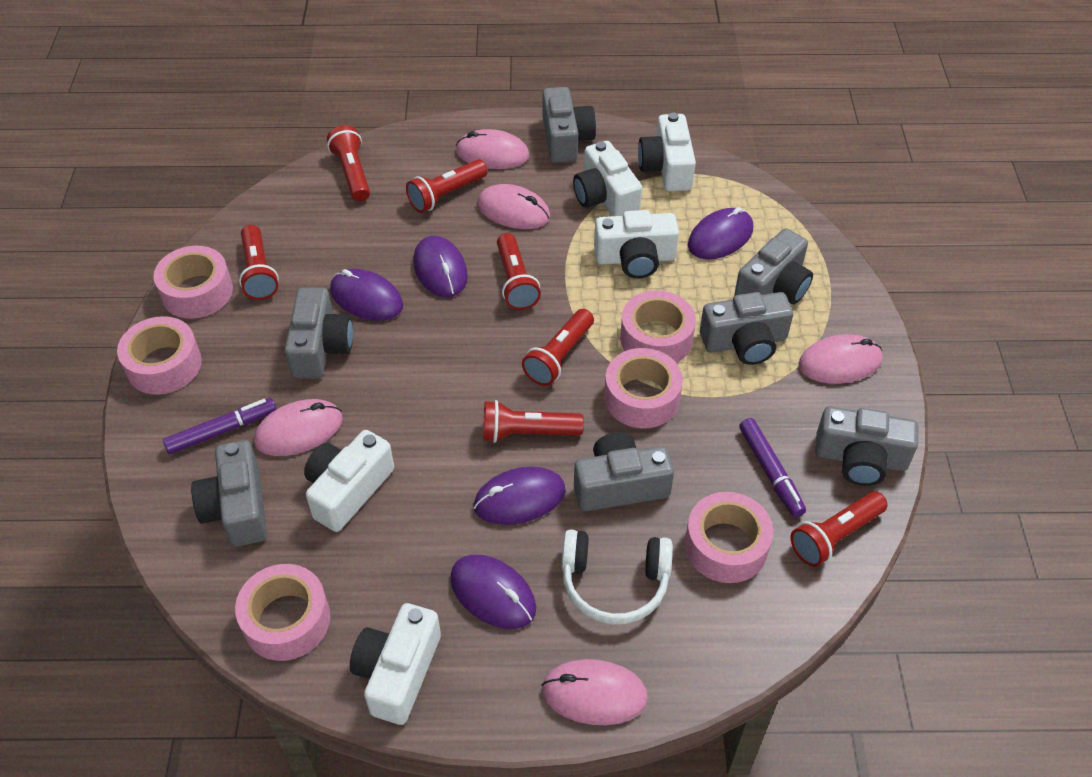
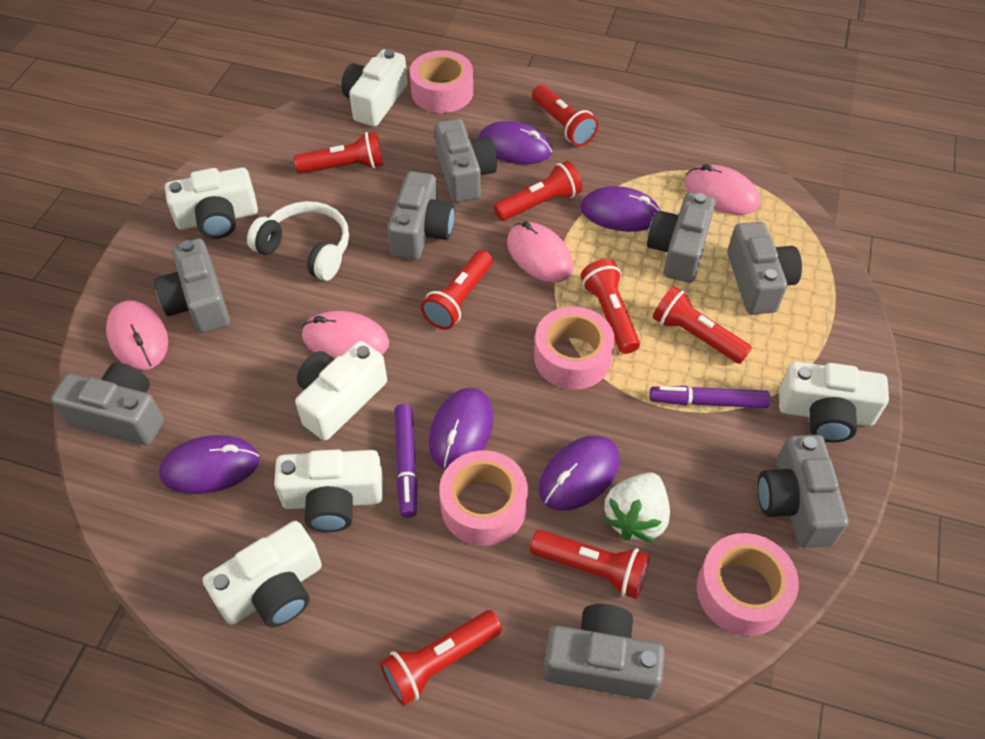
grey camera: [191,440,267,547] [285,287,353,379] [542,87,596,163] [574,432,674,512] [700,292,793,365] [734,228,813,304] [815,406,918,486] = 7 -> [50,363,164,446] [154,238,230,333] [387,171,455,260] [435,119,497,202] [543,604,665,700] [647,192,716,283] [727,222,802,314] [757,435,849,548] = 8
pink mouse: [254,399,343,456] [456,129,529,169] [477,184,550,229] [541,659,648,725] [798,334,883,384] = 5 -> [106,300,168,370] [302,311,389,359] [507,221,573,283] [685,164,760,215] = 4
pink tape: [117,316,202,395] [153,246,233,319] [235,564,330,661] [604,348,683,428] [620,290,696,363] [685,492,773,583] = 6 -> [410,50,473,113] [439,450,528,546] [534,307,615,390] [697,533,799,636] = 4
red flashlight: [239,225,279,300] [327,125,370,202] [406,159,488,213] [483,400,584,443] [497,233,541,310] [522,309,594,386] [791,491,888,567] = 7 -> [294,132,383,174] [380,610,502,706] [421,250,493,330] [493,161,582,221] [530,530,650,599] [532,85,598,146] [581,259,640,354] [653,286,752,364] = 8
white camera: [304,430,394,532] [350,603,441,725] [573,141,642,216] [594,210,679,279] [638,112,696,192] = 5 -> [165,167,258,239] [203,521,322,627] [274,449,383,532] [295,341,387,440] [341,49,407,127] [779,362,889,443] = 6
white strawberry: none = 0 -> [603,472,670,542] = 1

